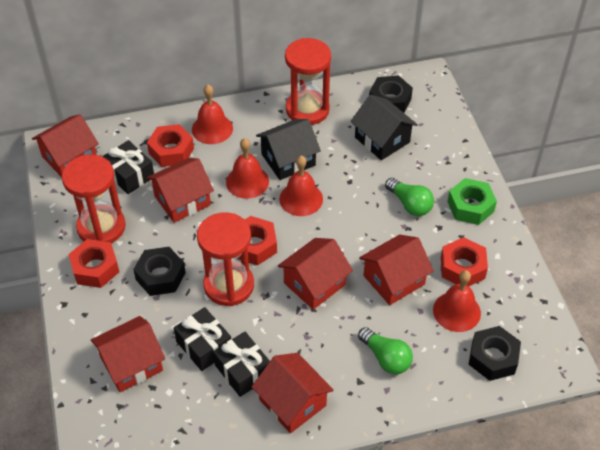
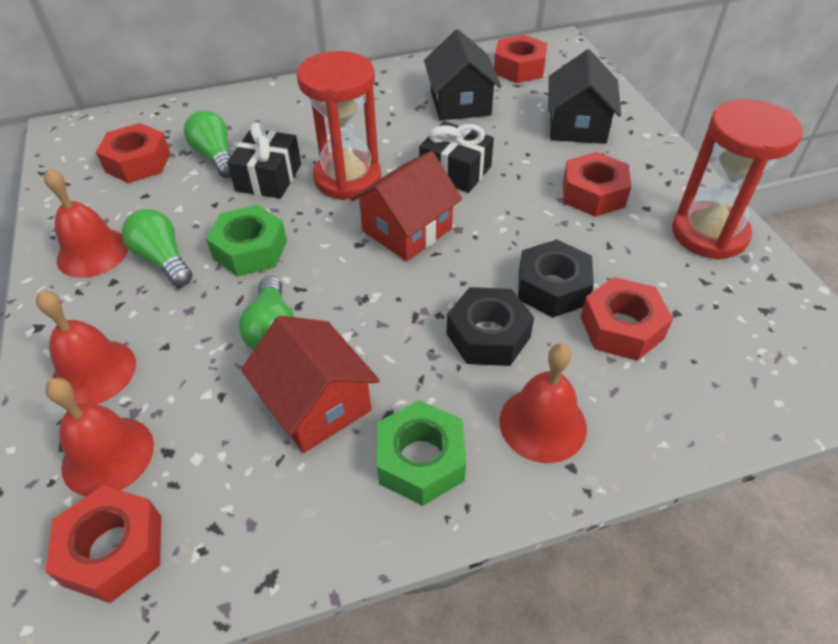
black gift: [102,140,154,194] [174,307,231,371] [213,332,270,397] = 3 -> [227,122,301,199] [419,121,494,193] = 2
black nut: [133,247,186,296] [369,75,413,113] [468,326,521,381] = 3 -> [447,287,534,366] [518,239,594,318] = 2
green light bulb: [358,327,413,374] [385,178,434,216] = 2 -> [122,209,192,287] [184,110,231,178] [239,276,295,350] = 3
green nut: [447,178,497,225] = 1 -> [206,205,287,277] [377,400,466,506] = 2
red hourglass: [62,154,126,243] [197,212,254,306] [285,38,331,125] = 3 -> [297,51,381,200] [672,99,803,260] = 2
red house: [32,114,99,178] [91,316,165,392] [147,158,214,223] [252,353,334,433] [278,238,353,310] [359,234,434,305] = 6 -> [241,315,380,453] [350,151,462,261] = 2
red nut: [68,239,119,288] [147,124,194,167] [237,216,277,265] [441,237,488,286] = 4 -> [46,485,161,603] [96,123,170,183] [494,35,547,83] [563,152,631,217] [581,277,673,361] = 5

